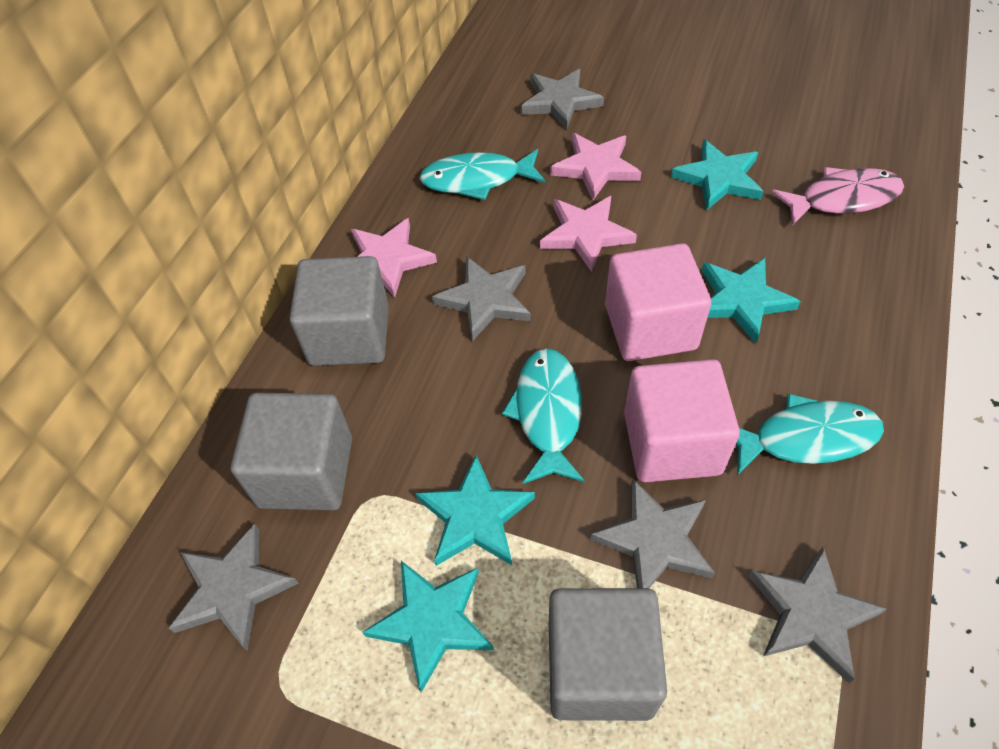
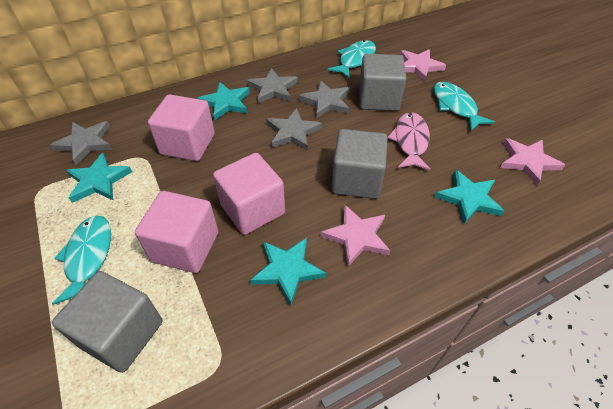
grey star: [169,524,299,651] [432,256,531,341] [521,69,604,130] [590,478,715,588] [749,547,887,683] = 5 -> [50,121,112,165] [247,68,298,104] [266,108,322,150] [299,80,350,119] = 4
pink cube: [605,243,711,361] [624,359,740,482] = 2 -> [135,191,218,273] [148,94,215,161] [213,153,285,235] = 3

